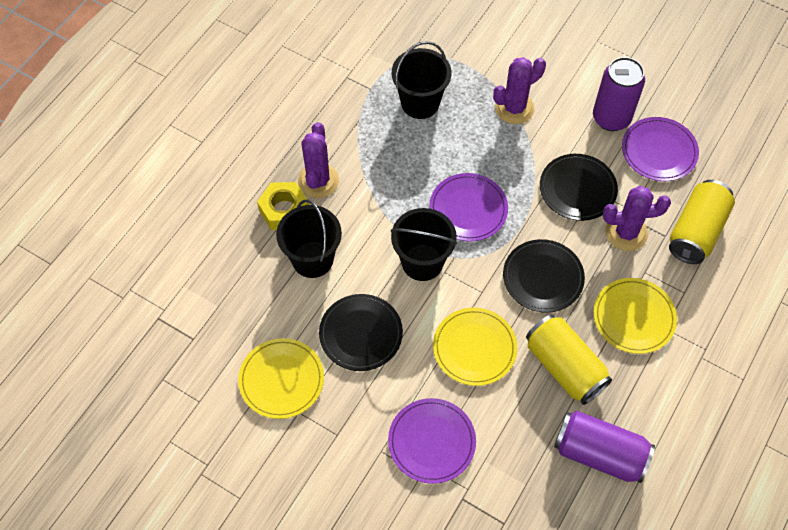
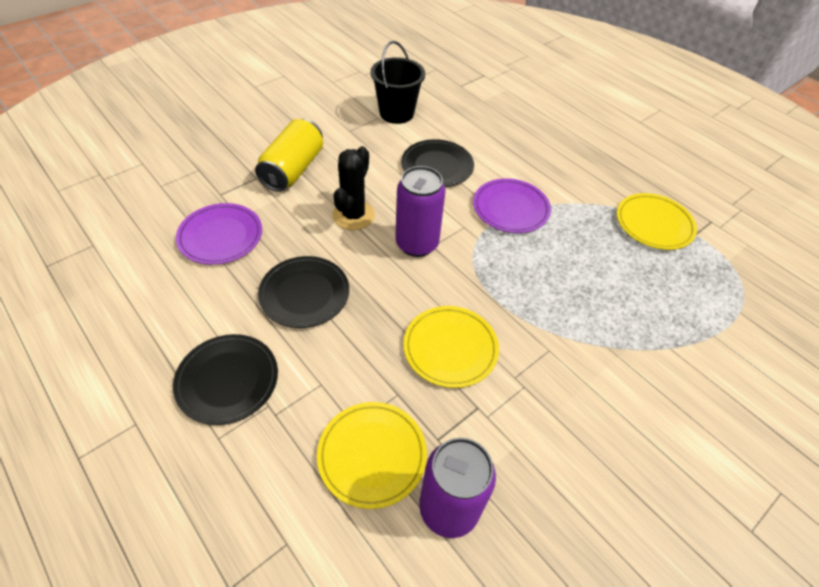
black bucket: [276,199,342,278] [391,208,457,281] [392,41,451,119] = 3 -> [370,41,425,124] = 1
black cactus: none = 0 -> [333,146,375,230] = 1
purple cactus: [298,122,339,198] [493,57,546,124] [603,186,671,251] = 3 -> none = 0
purple plate: [388,398,476,484] [429,173,508,241] [622,117,699,181] = 3 -> [176,203,262,265] [473,179,551,233] = 2
yellow can: [526,315,612,405] [669,180,735,264] = 2 -> [255,119,323,192] = 1
yellow nut: [257,182,309,230] = 1 -> none = 0

